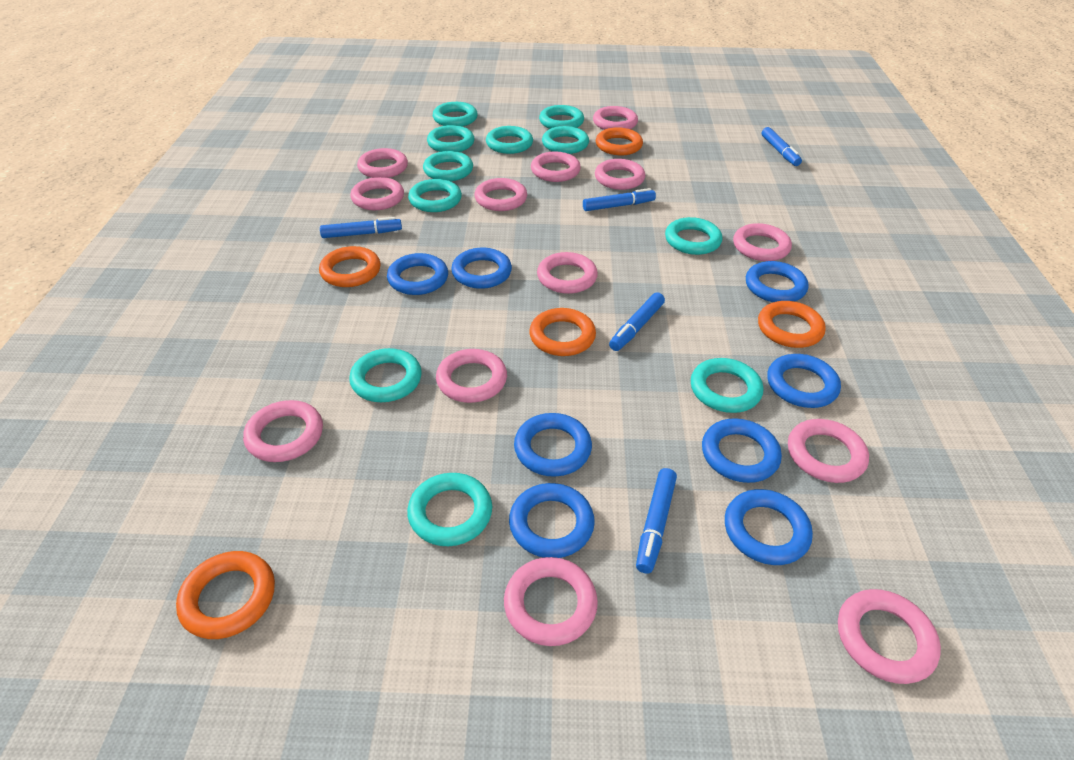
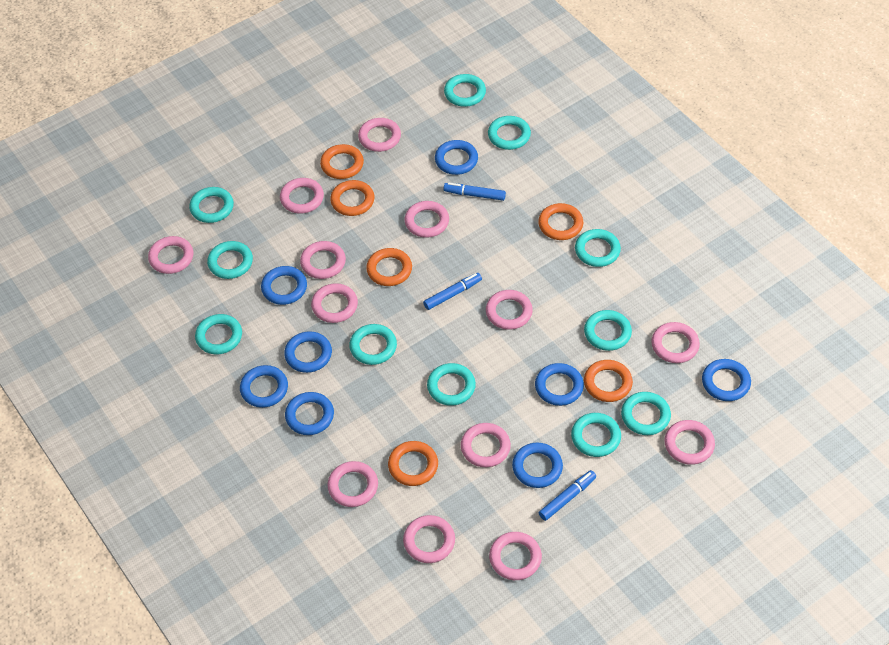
blue marker: [320,217,402,238] [583,188,656,211] [609,292,665,351] [636,468,677,574] [762,127,802,166] = 5 -> [423,273,482,310] [444,183,506,201] [539,470,596,521] = 3
orange ring: [176,551,275,639] [319,246,380,287] [529,308,596,356] [596,127,643,155] [758,301,826,348] = 5 -> [320,144,364,179] [330,180,374,216] [366,248,412,286] [388,441,438,486] [538,203,583,240] [584,360,633,402] = 6

